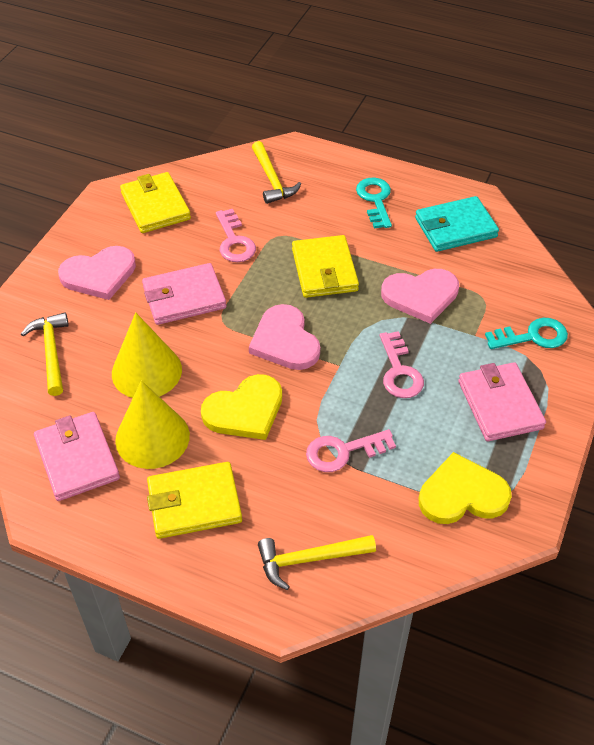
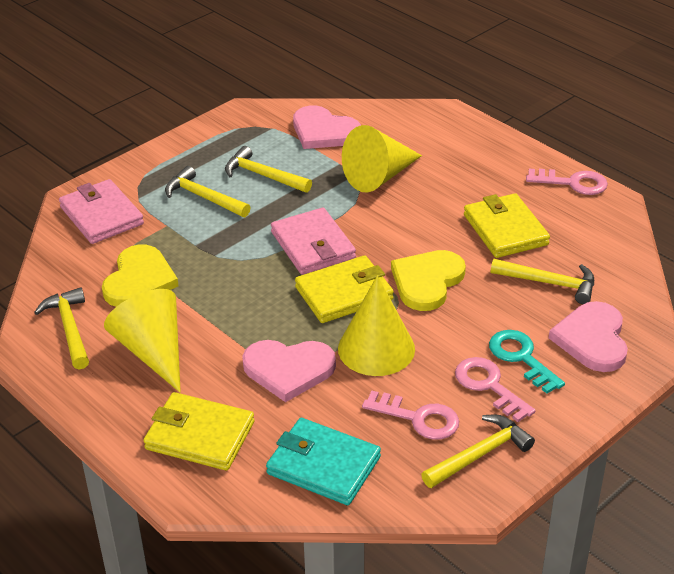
pink wallet: [34,412,120,501] [142,263,226,325] [458,362,546,441] = 3 -> [59,179,144,244] [271,208,356,275] = 2
turquoise key: [356,178,392,229] [485,318,568,349] = 2 -> [489,330,565,394] = 1
yellow cone: [112,312,182,398] [115,380,190,469] = 2 -> [104,289,181,392] [338,275,415,376] [342,125,422,192] = 3
yellow hammer: [21,313,69,396] [252,141,301,204] [258,535,376,590] = 3 -> [34,287,89,370] [165,166,251,217] [225,146,312,193] [421,415,535,488] [491,259,594,304] = 5

